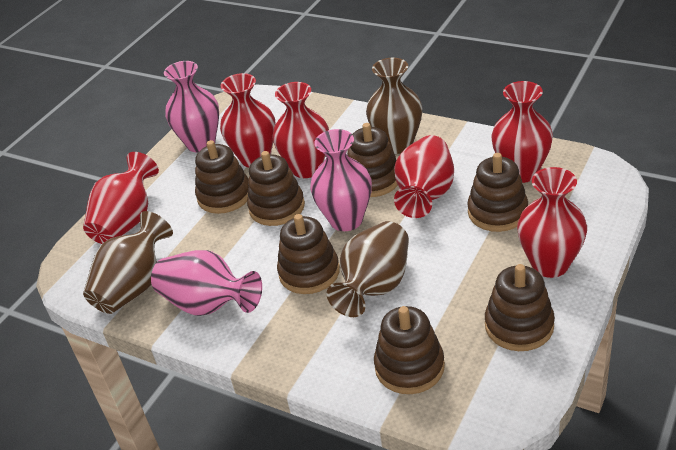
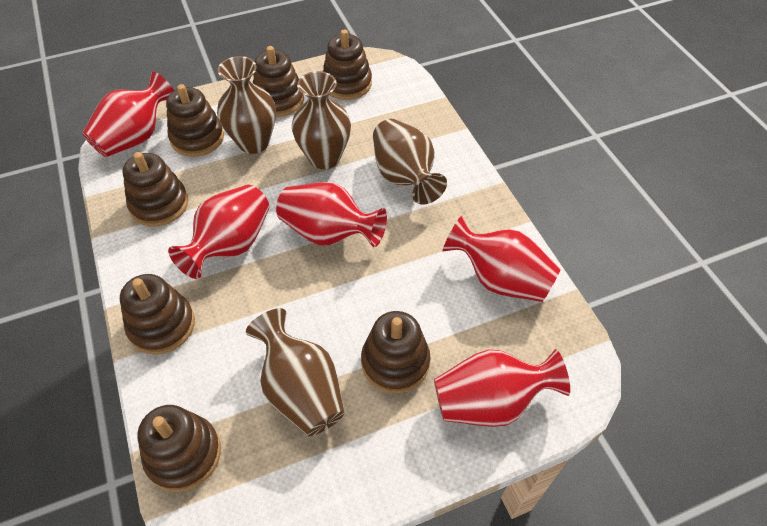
brown vase: [83,211,173,314] [326,221,409,317] [366,58,423,154] = 3 -> [217,56,276,154] [246,308,345,436] [292,71,351,169] [373,119,447,205] = 4
pink vase: [151,250,262,316] [164,61,219,153] [310,129,372,231] = 3 -> none = 0
red vase: [83,152,159,244] [220,73,276,167] [272,82,329,178] [394,135,454,218] [491,81,553,183] [517,167,587,278] = 6 -> [82,72,175,157] [168,185,269,279] [276,182,387,247] [434,349,570,427] [443,215,561,302] = 5

